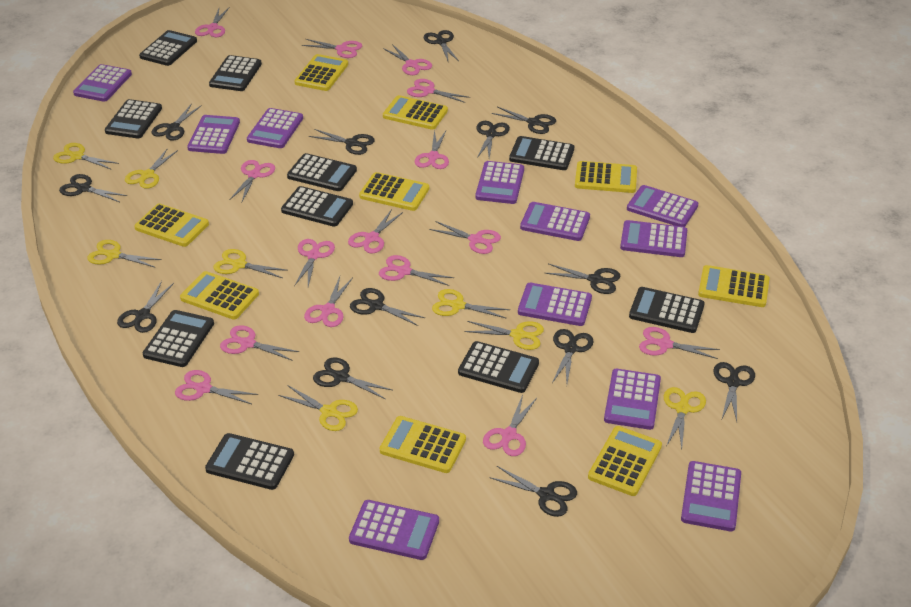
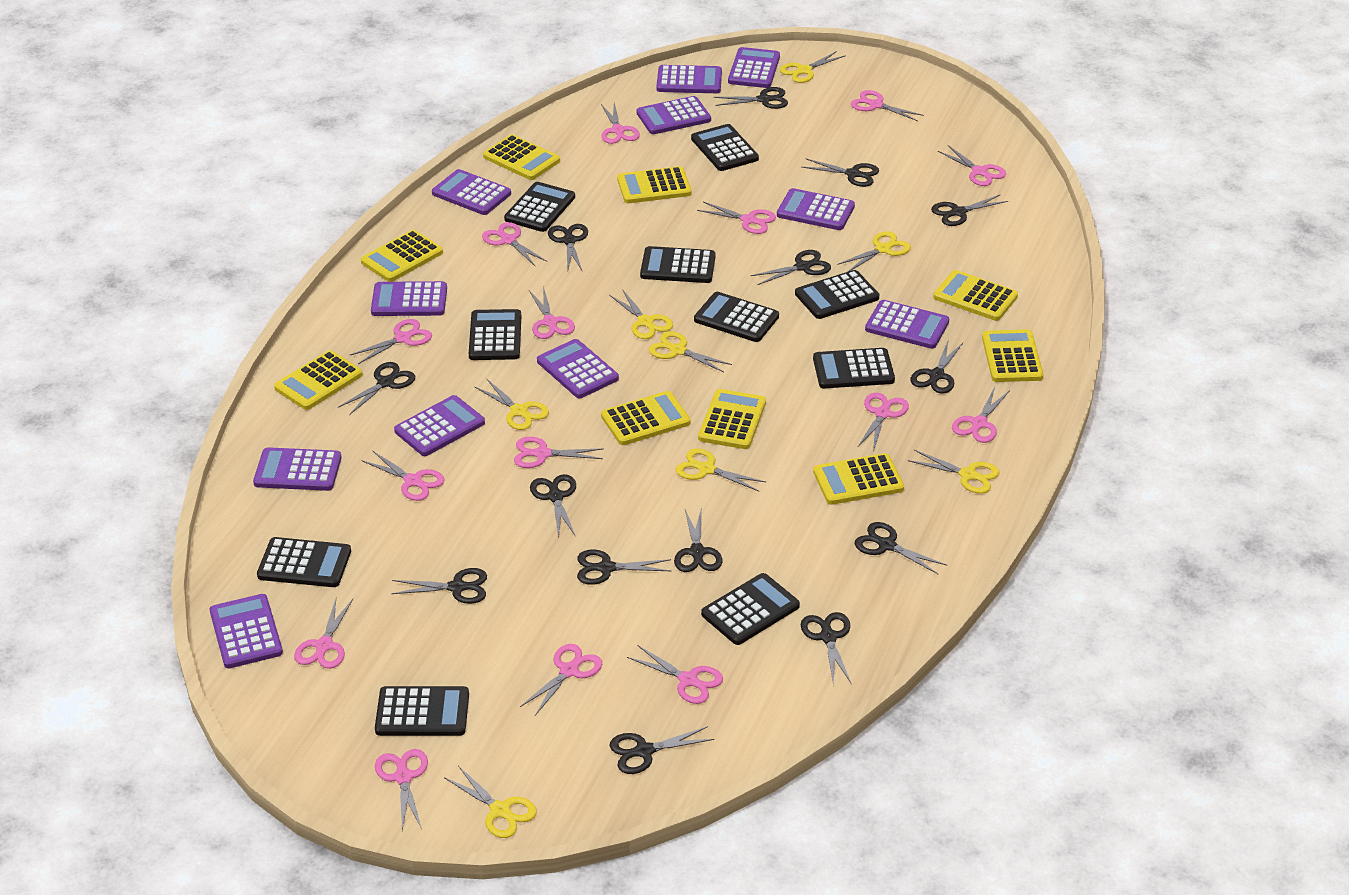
black scissors: [59,174,127,202] [117,281,174,333] [152,103,202,140] [309,129,375,155] [313,357,392,399] [350,288,425,326] [424,30,459,61] [476,121,510,158] [489,466,577,517] [492,107,556,134] [545,264,621,294] [552,329,594,383] [713,362,755,422] = 13 -> [338,362,415,415] [391,568,487,604] [530,474,576,537] [548,224,588,272] [577,549,671,585] [609,726,714,774] [674,507,722,572] [714,87,788,109] [751,250,831,285] [801,612,852,685] [802,159,879,187] [854,522,947,575] [911,339,964,393] [931,194,1008,226] = 14

